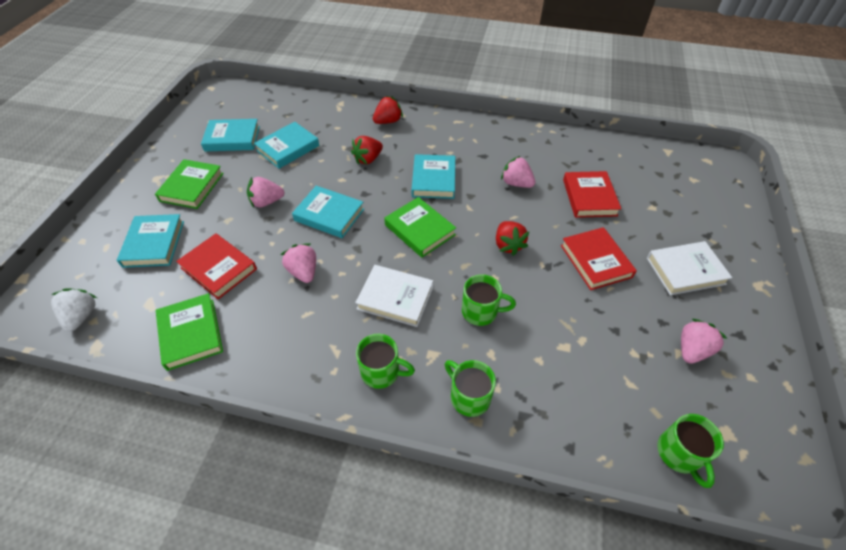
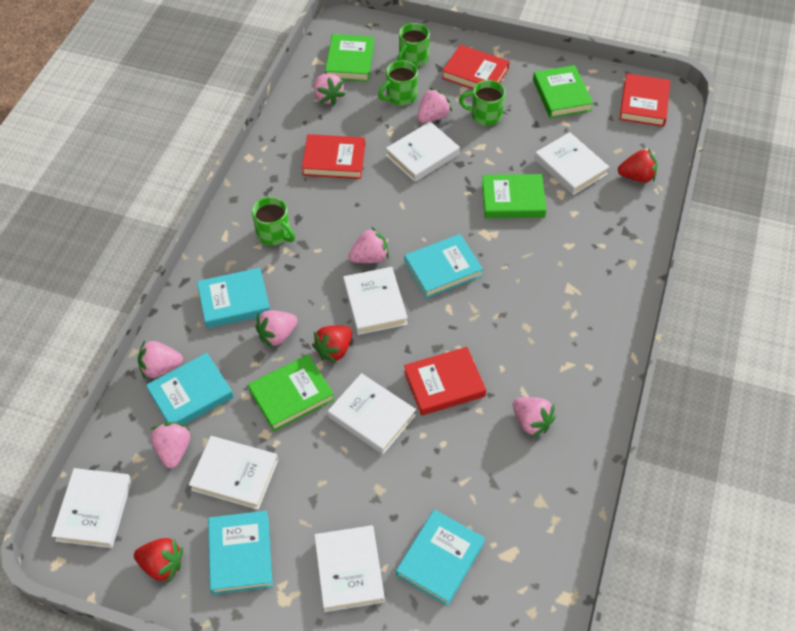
green book: [155,159,224,209] [156,293,223,371] [384,197,456,258] = 3 -> [248,355,334,431] [325,34,374,82] [482,174,547,218] [533,65,593,118] = 4
pink strawberry: [247,177,285,208] [281,243,316,283] [501,156,536,188] [681,319,727,364] = 4 -> [138,340,183,379] [151,422,190,468] [255,310,298,348] [314,73,346,106] [348,227,389,263] [417,88,452,123] [513,397,556,438] = 7
red book: [176,233,257,299] [561,227,637,290] [563,171,621,218] = 3 -> [302,134,365,179] [404,347,486,416] [442,45,510,89] [619,74,670,127] = 4
white book: [355,265,433,327] [647,241,732,295] = 2 -> [52,468,132,548] [189,436,278,510] [314,525,385,612] [328,373,416,454] [343,267,408,335] [386,121,460,182] [535,132,609,195] = 7
white strawberry: [51,288,97,332] = 1 -> none = 0

